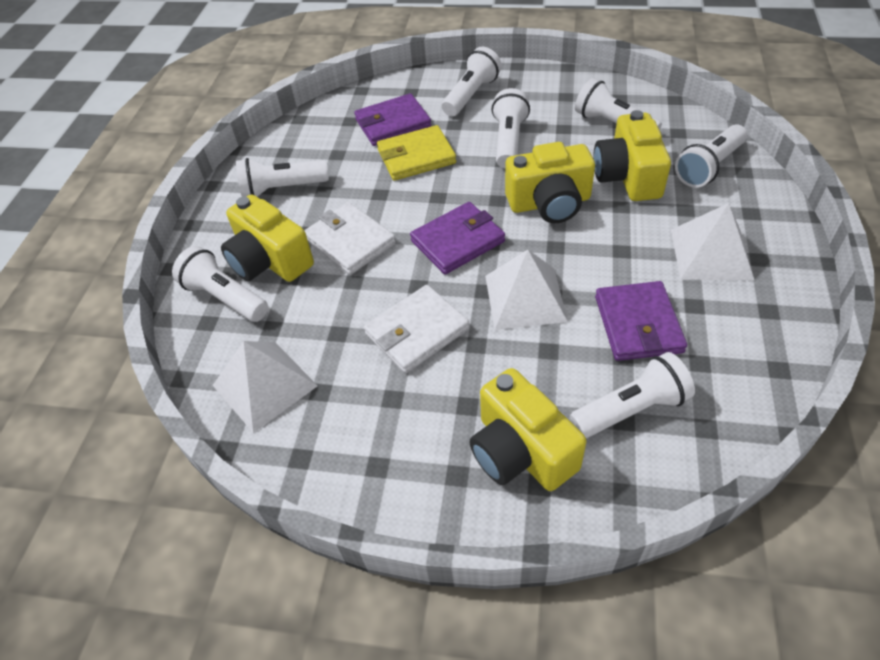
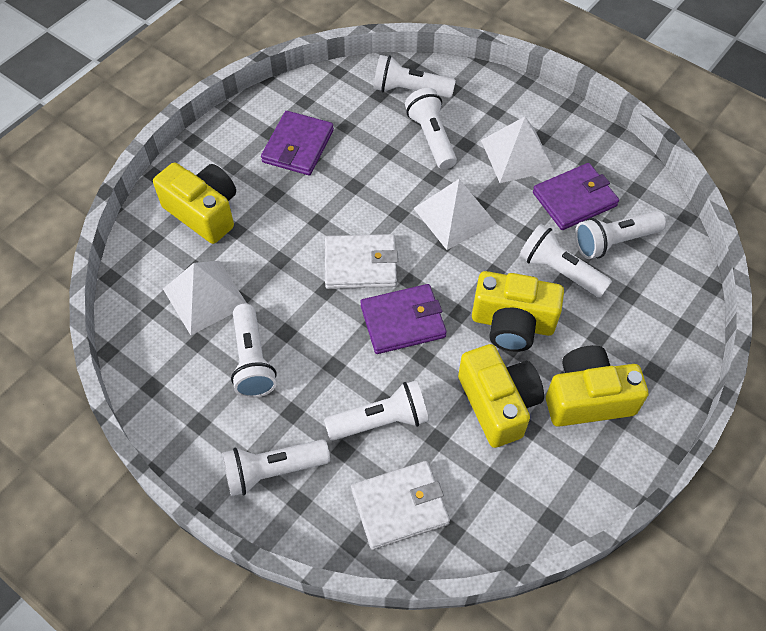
yellow wallet: [377,125,456,181] = 1 -> none = 0

